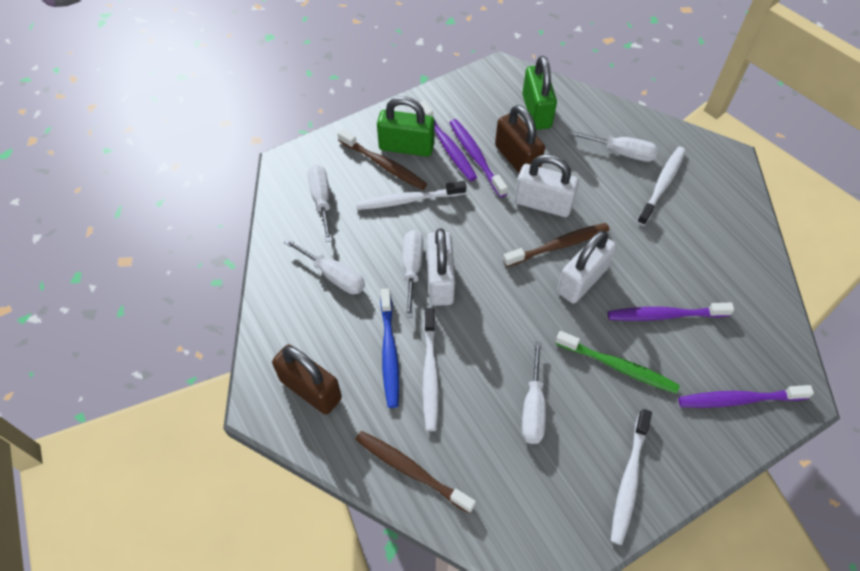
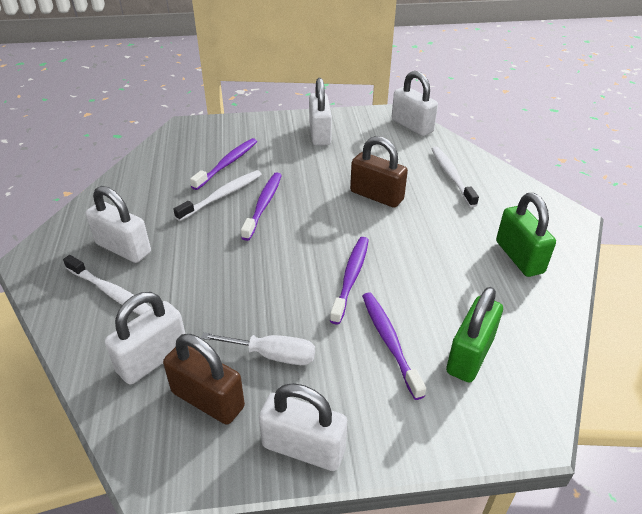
blue toothbrush: [380,288,399,408] = 1 -> none = 0
brown toothbrush: [337,129,427,190] [355,431,476,514] [503,223,610,267] = 3 -> none = 0
green toothbrush: [555,331,680,394] = 1 -> none = 0
white padlock: [427,228,455,306] [515,154,579,217] [557,231,616,303] = 3 -> [86,186,151,263] [105,292,185,385] [259,383,347,471] [309,78,332,146] [392,71,438,136] = 5
white screwdriver: [284,238,365,294] [308,165,332,242] [403,230,423,318] [522,341,546,444] [569,130,658,162] = 5 -> [201,332,315,365] = 1
white toothbrush: [355,181,466,210] [422,308,439,431] [611,409,652,545] [637,147,686,226] = 4 -> [63,255,151,315] [173,170,262,221] [432,147,479,207] = 3

